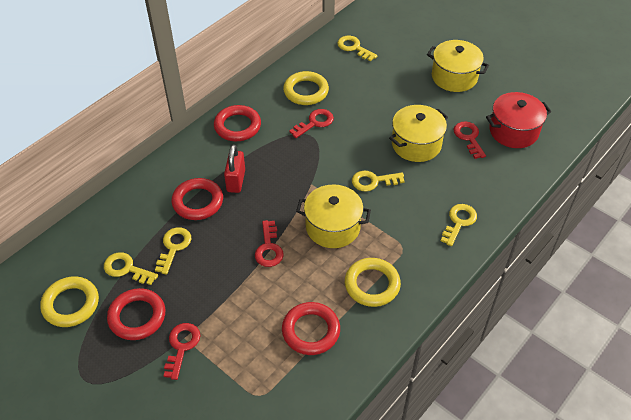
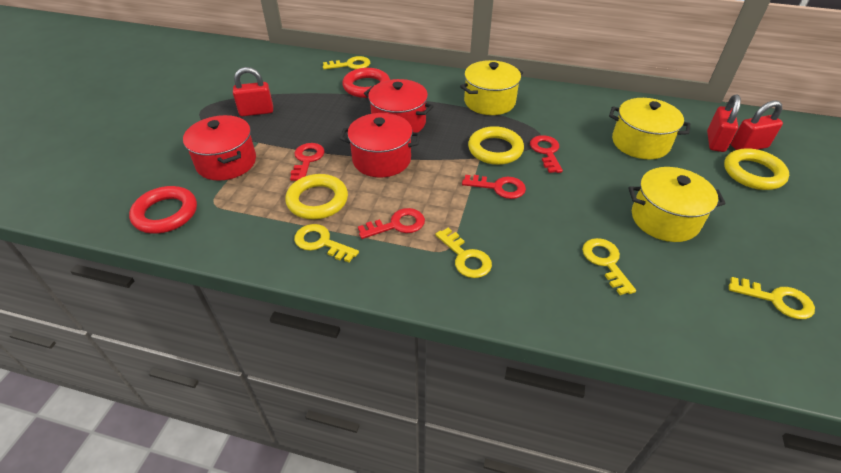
red padlock: [224,144,245,193] = 1 -> [233,67,273,116] [707,94,741,152] [731,101,783,150] = 3
red pot: [486,92,551,148] = 1 -> [183,115,256,181] [340,113,421,177] [364,79,434,132] = 3
red ring: [107,288,165,340] [171,178,223,220] [214,105,261,141] [282,302,340,355] = 4 -> [129,186,197,234] [342,68,390,98] = 2

